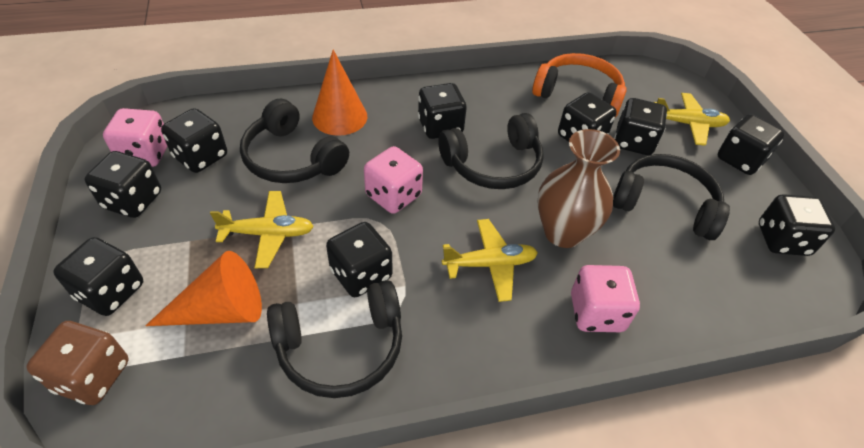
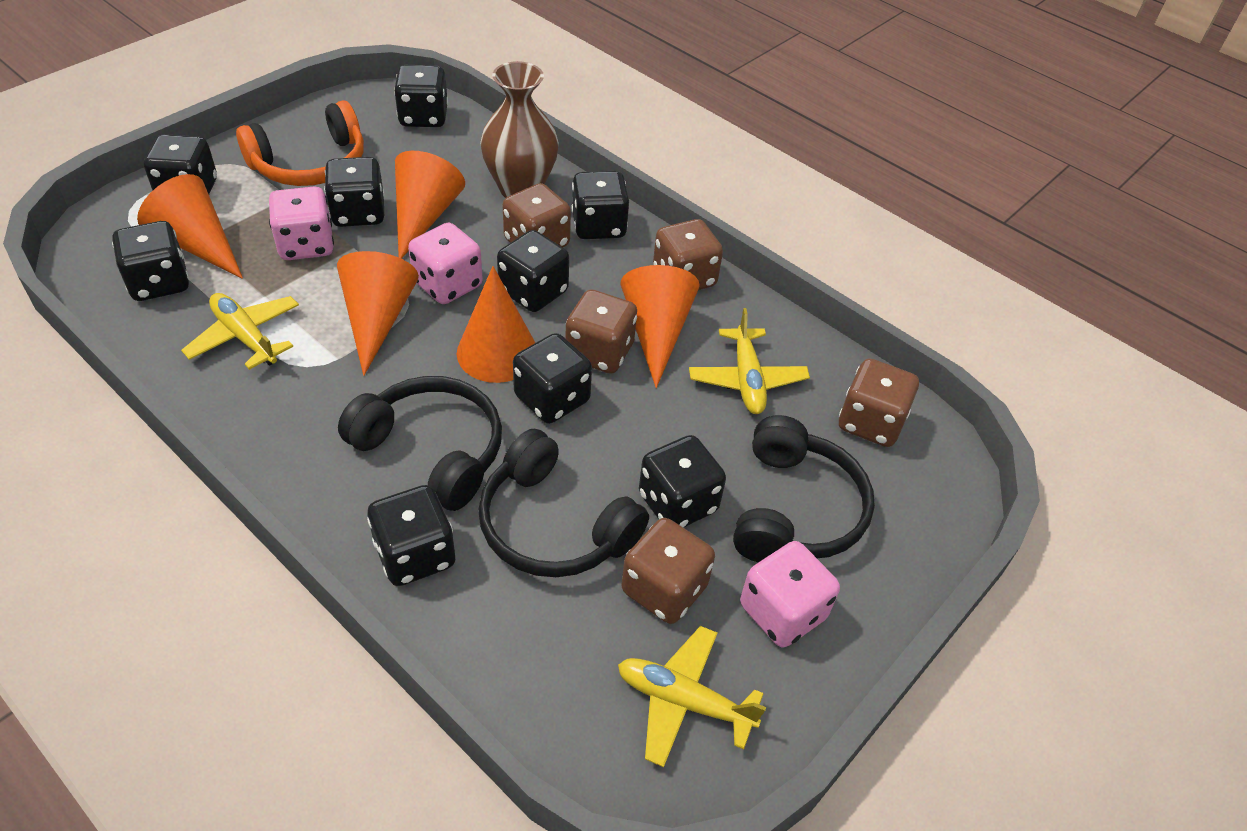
black headphones: [240,99,349,183] [267,280,402,398] [438,113,544,189] [613,154,730,240] = 4 -> [338,376,502,511] [478,429,649,577] [733,415,875,562] = 3
brown dice: [26,321,129,405] = 1 -> [503,183,571,247] [565,289,637,374] [622,518,715,624] [653,219,723,290] [839,358,919,447] = 5
orange cone: [145,251,262,326] [312,50,367,136] = 2 -> [137,174,243,279] [337,251,419,376] [395,151,465,259] [457,266,535,383] [620,265,700,388] = 5

